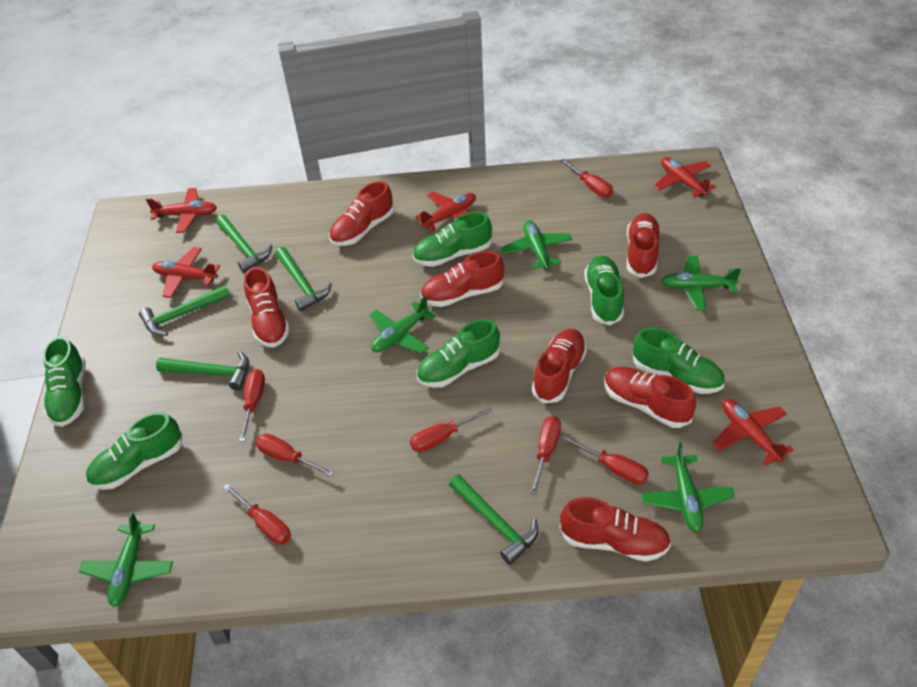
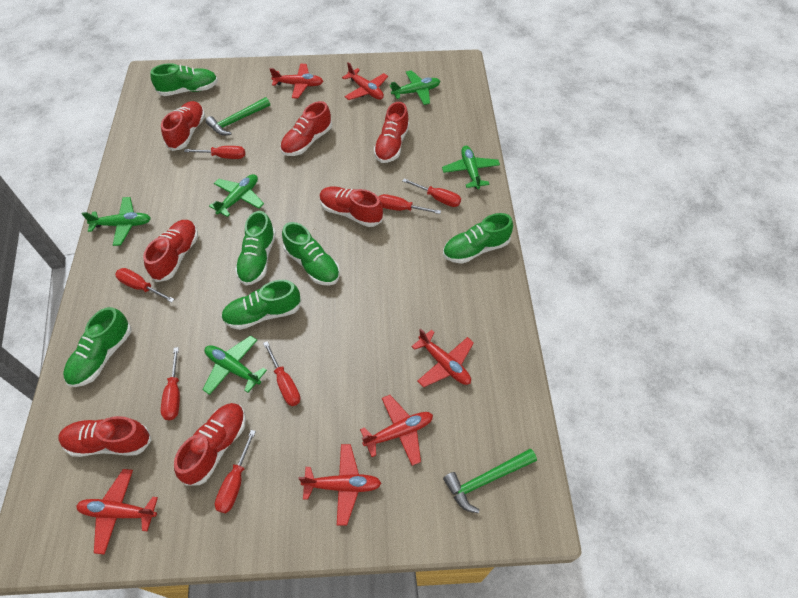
green hammer: [139,285,230,336] [156,351,249,391] [216,215,272,273] [275,247,332,311] [449,474,539,565] = 5 -> [206,97,270,135] [443,449,537,513] = 2
red plane: [146,188,217,233] [152,247,220,298] [416,192,476,231] [653,157,716,197] [712,399,794,466] = 5 -> [76,469,158,555] [270,64,323,99] [298,444,381,526] [342,62,388,100] [360,395,433,466] [411,328,474,388] = 6

